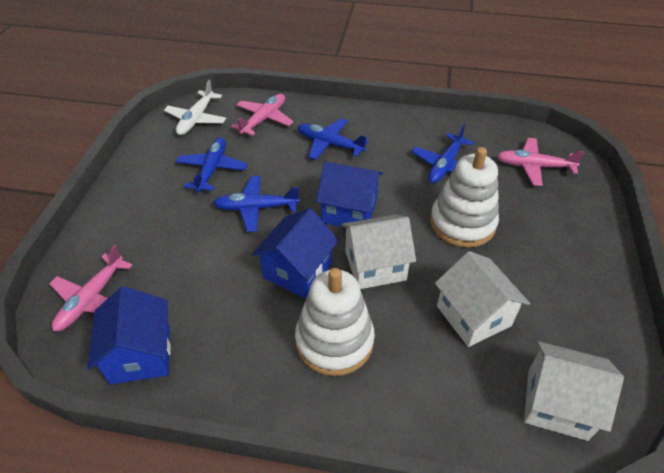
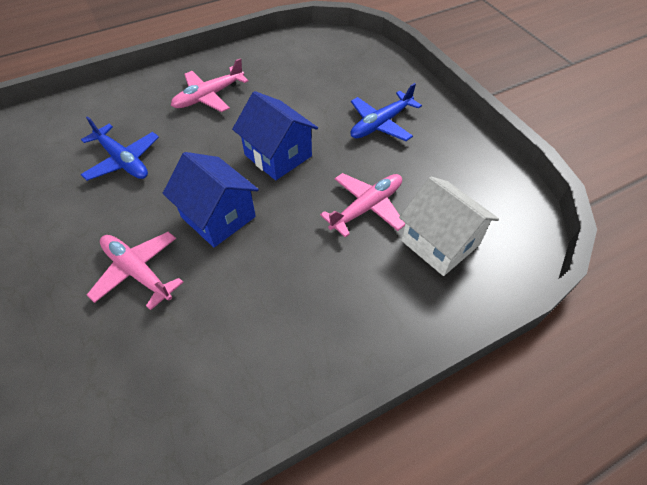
blue house: [87,286,171,385] [252,208,339,298] [316,162,383,227] = 3 -> [163,152,259,247] [232,91,318,180] = 2
blue plane: [176,137,248,193] [213,176,300,232] [298,118,369,160] [412,124,474,183] = 4 -> [80,116,159,181] [351,83,422,141] = 2
white house: [341,214,416,289] [435,251,530,347] [524,341,624,441] = 3 -> [399,177,499,276] = 1
white plane: [164,80,226,135] = 1 -> none = 0
white stacking toy: [295,268,375,376] [430,147,499,248] = 2 -> none = 0

